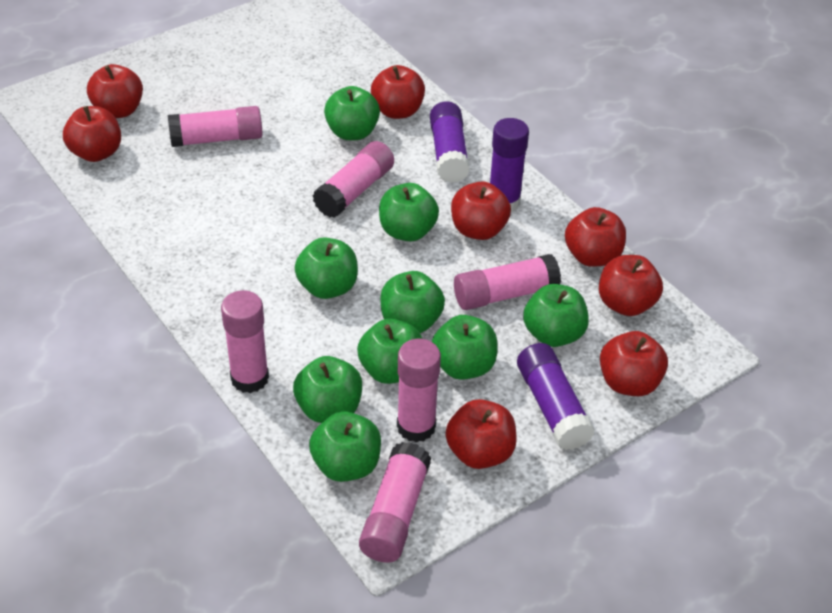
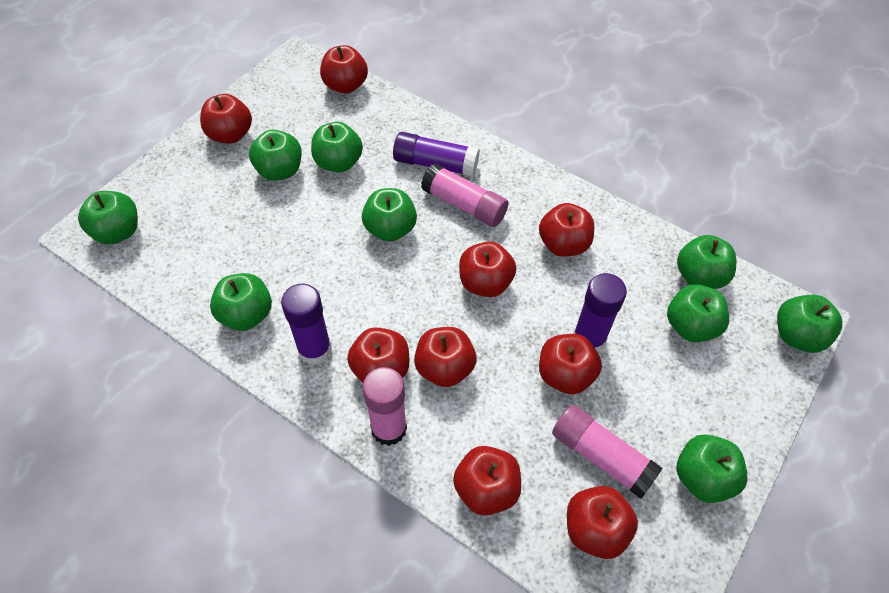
pink glue stick: [168,106,263,147] [221,290,269,393] [312,141,394,218] [359,442,431,563] [397,339,441,443] [454,254,561,310] = 6 -> [363,367,407,446] [421,163,508,227] [552,405,663,499] = 3
red apple: [63,106,121,162] [87,64,143,118] [371,65,425,119] [445,399,517,469] [451,181,511,240] [565,207,626,267] [599,255,663,316] [600,331,668,396] = 8 -> [200,94,252,144] [320,45,368,94] [347,328,410,383] [414,327,476,387] [453,446,521,516] [459,241,516,297] [539,203,594,257] [539,334,602,394] [567,486,638,559] = 9

